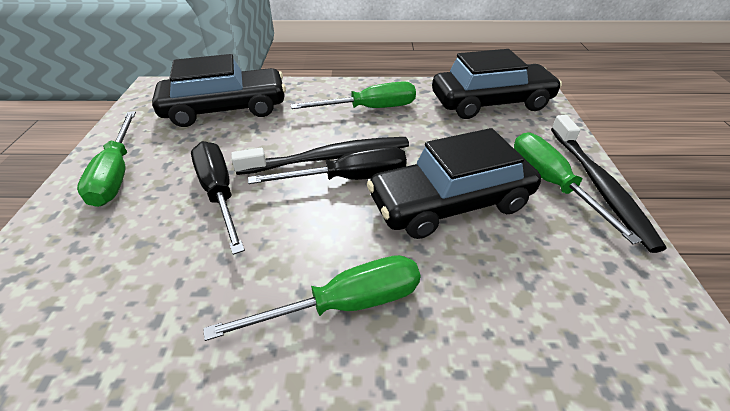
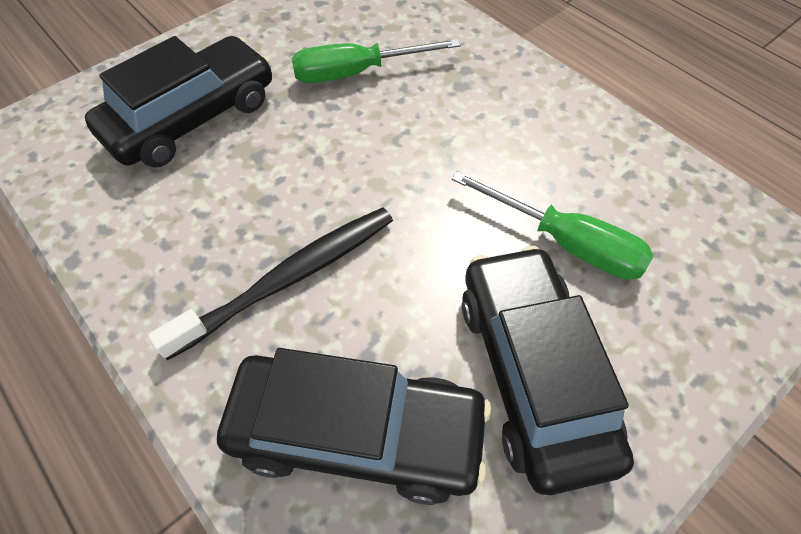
black screwdriver: [191,141,245,255] [248,146,407,184] = 2 -> none = 0
black toothbrush: [231,137,409,175] [551,115,667,253] = 2 -> [148,207,393,360] = 1
green screwdriver: [77,111,136,207] [203,255,420,341] [291,81,416,109] [514,133,642,244] = 4 -> [291,39,461,83] [451,171,653,280] = 2

